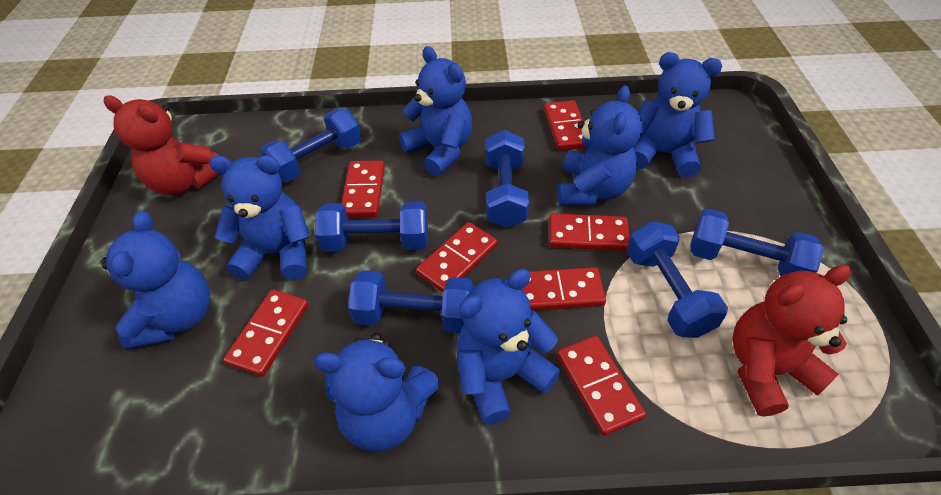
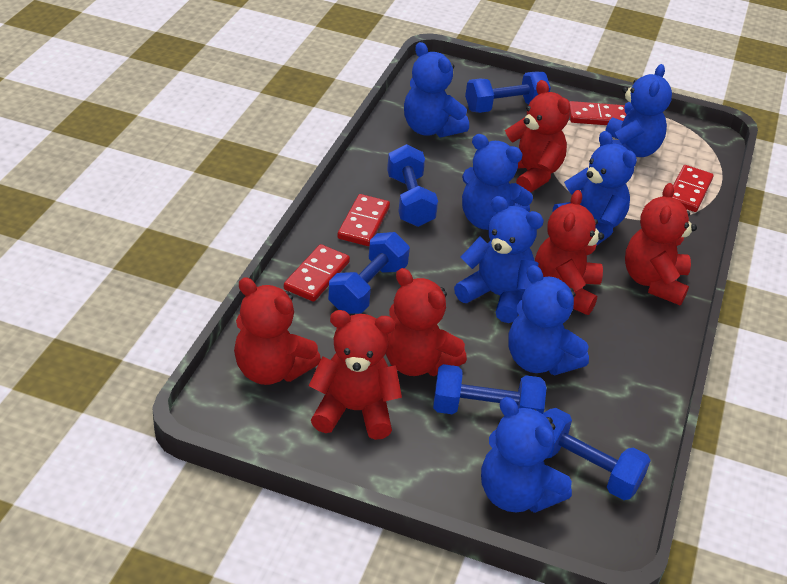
blue dumbbell: [260,109,362,182] [315,201,428,252] [348,270,474,333] [485,130,529,228] [627,221,728,338] [690,209,824,276] = 6 -> [328,232,410,314] [387,144,438,227] [433,364,547,414] [465,71,551,113] [543,408,651,500] = 5
red domino: [223,289,309,377] [341,160,385,217] [416,222,498,292] [522,267,606,310] [544,100,586,151] [549,213,630,251] [557,335,646,436] = 7 -> [284,244,350,302] [337,194,390,246] [569,101,627,125] [672,165,713,212] = 4
red teddy bear: [104,95,219,196] [732,265,851,417] = 2 -> [234,277,321,385] [309,310,402,440] [385,268,467,376] [505,80,570,192] [535,190,604,315] [625,183,697,305] = 6

